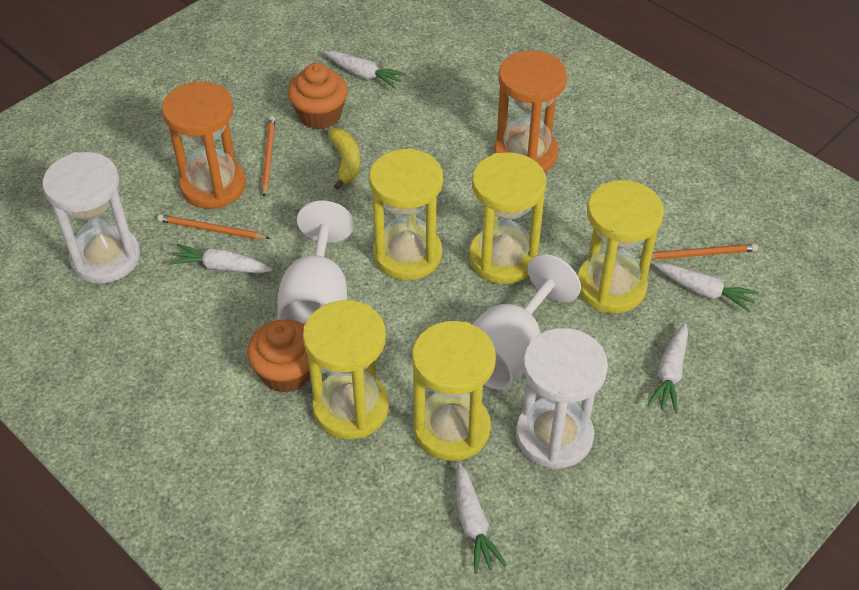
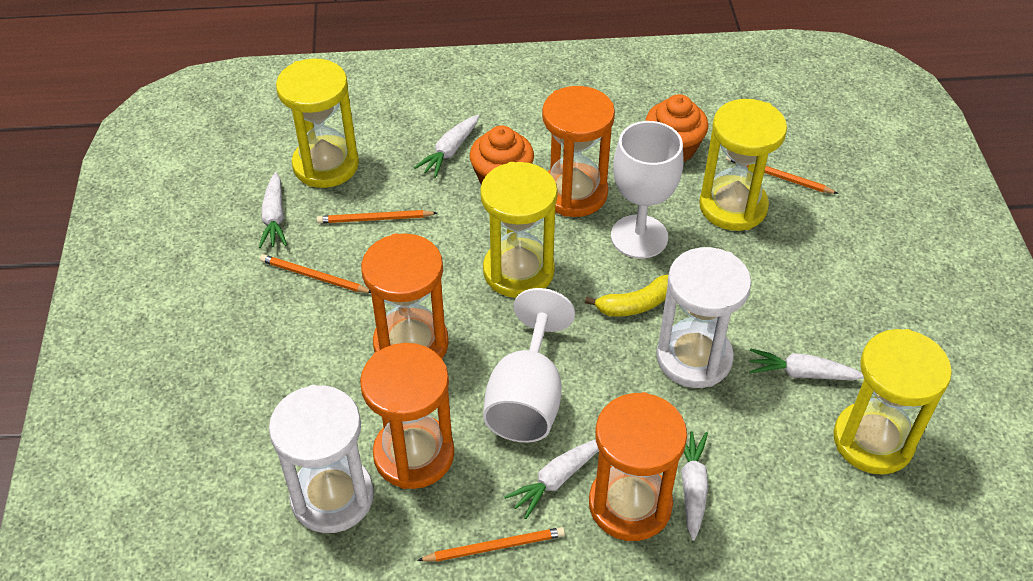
orange hourglass: [162,81,246,209] [494,51,567,172] = 2 -> [360,343,454,489] [361,233,449,358] [542,86,615,217] [589,392,687,541] = 4
orange pencil: [157,214,270,239] [262,116,275,197] [640,244,758,260] = 3 -> [260,254,371,293] [317,210,437,223] [417,527,565,562] [726,155,838,194] = 4
yellow hourglass: [303,300,389,439] [369,148,443,280] [412,321,496,461] [469,152,546,284] [577,180,664,313] = 5 -> [276,58,359,188] [480,162,558,298] [699,99,787,231] [833,329,952,475] = 4

